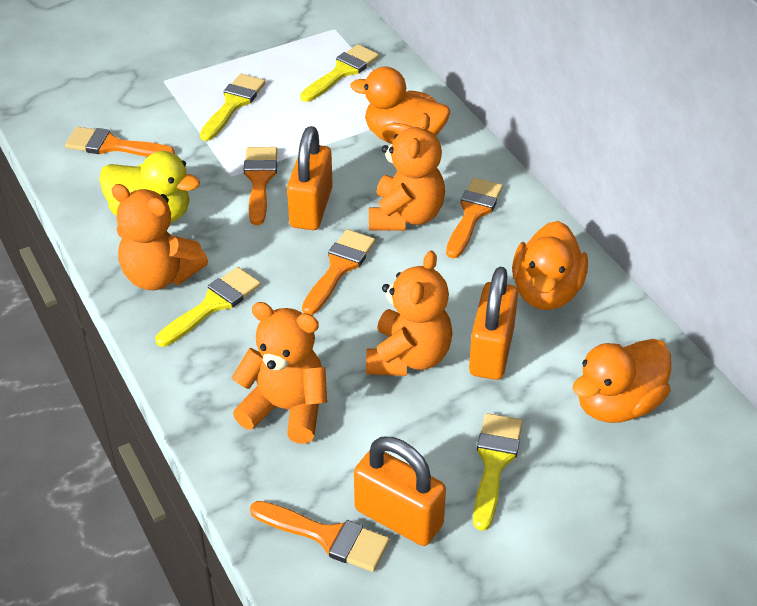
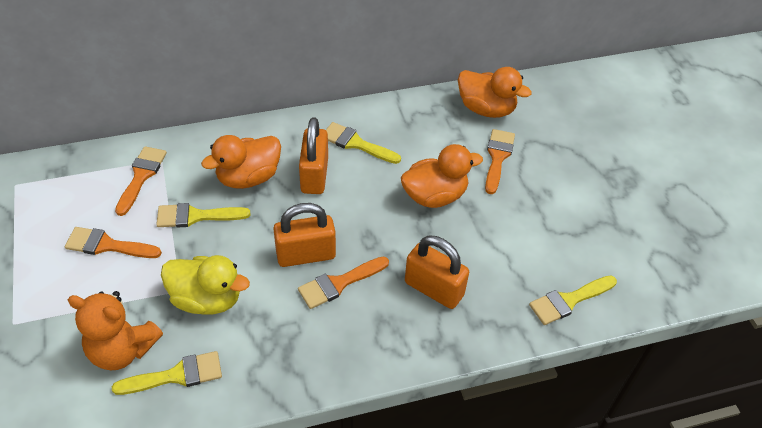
orange brush: [65,127,175,157] [244,147,277,225] [250,501,390,572] [302,229,376,315] [446,178,503,259] = 5 -> [65,227,162,258] [115,146,167,216] [298,256,389,309] [485,129,515,194] = 4
orange teddy bear: [111,184,208,290] [232,302,327,444] [366,251,453,376] [369,113,445,231] = 4 -> [68,291,163,371] = 1

